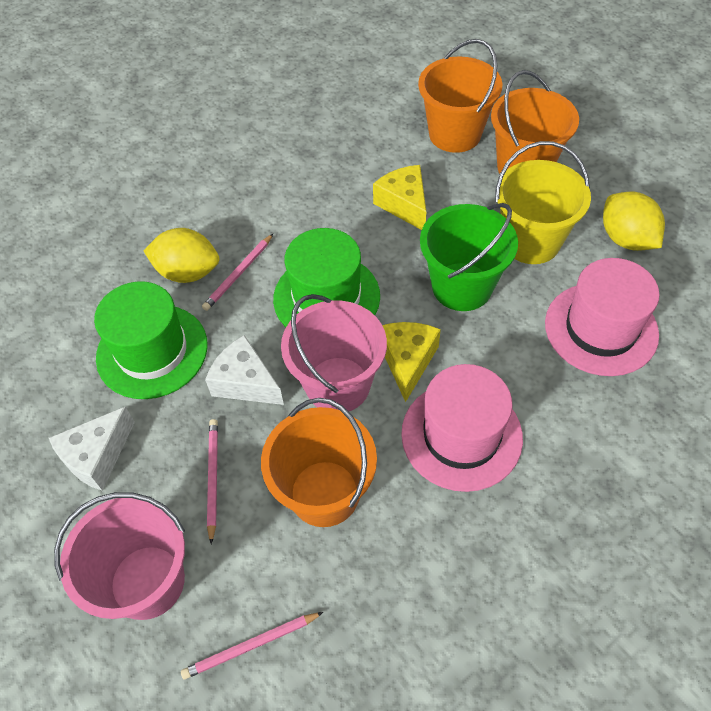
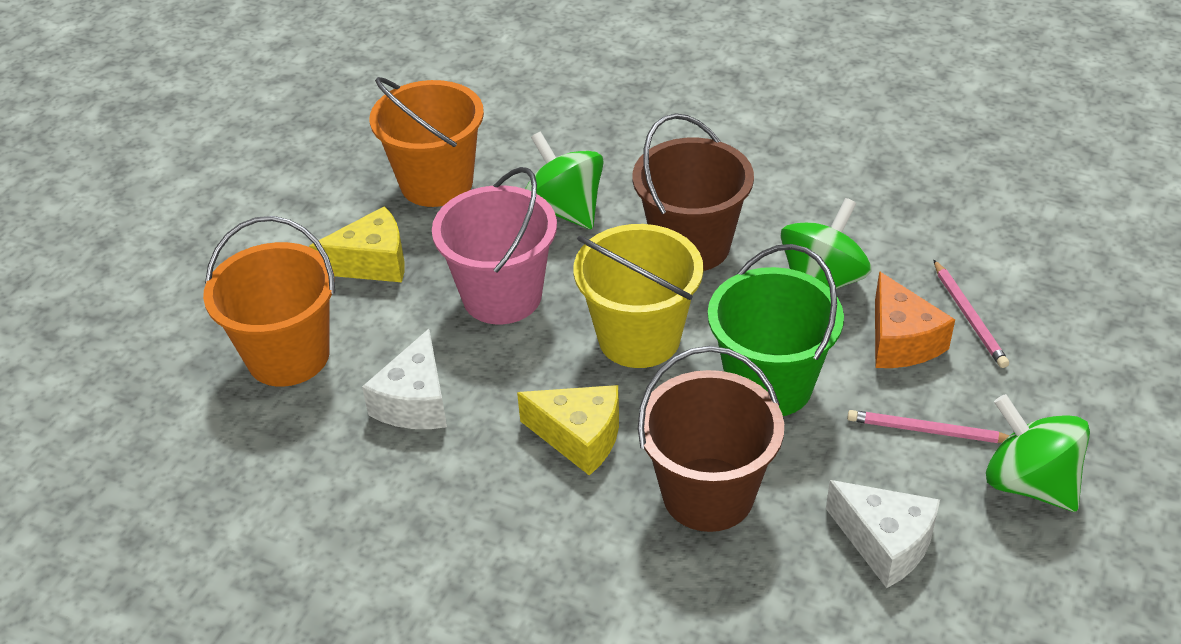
brown bucket: none = 0 -> [632,113,754,271] [638,346,784,532] = 2
green hat: [94,281,208,399] [273,228,380,327] = 2 -> none = 0
green spinning top: none = 0 -> [525,131,604,229] [780,198,871,289] [986,394,1090,512] = 3
orange bucket: [261,398,377,527] [418,39,503,153] [491,70,579,174] = 3 -> [203,216,335,387] [370,77,484,207] = 2
orange cheese: none = 0 -> [875,271,955,368] = 1
pink bucket: [54,492,185,620] [281,294,387,412] = 2 -> [432,167,557,324] = 1
pink hat: [401,364,523,492] [545,258,660,376] = 2 -> none = 0
pink pencil: [181,612,323,679] [202,234,273,311] [207,419,218,544] = 3 -> [847,410,1009,443] [933,260,1009,368] = 2
yellow lemon: [144,228,219,283] [603,192,665,251] = 2 -> none = 0

